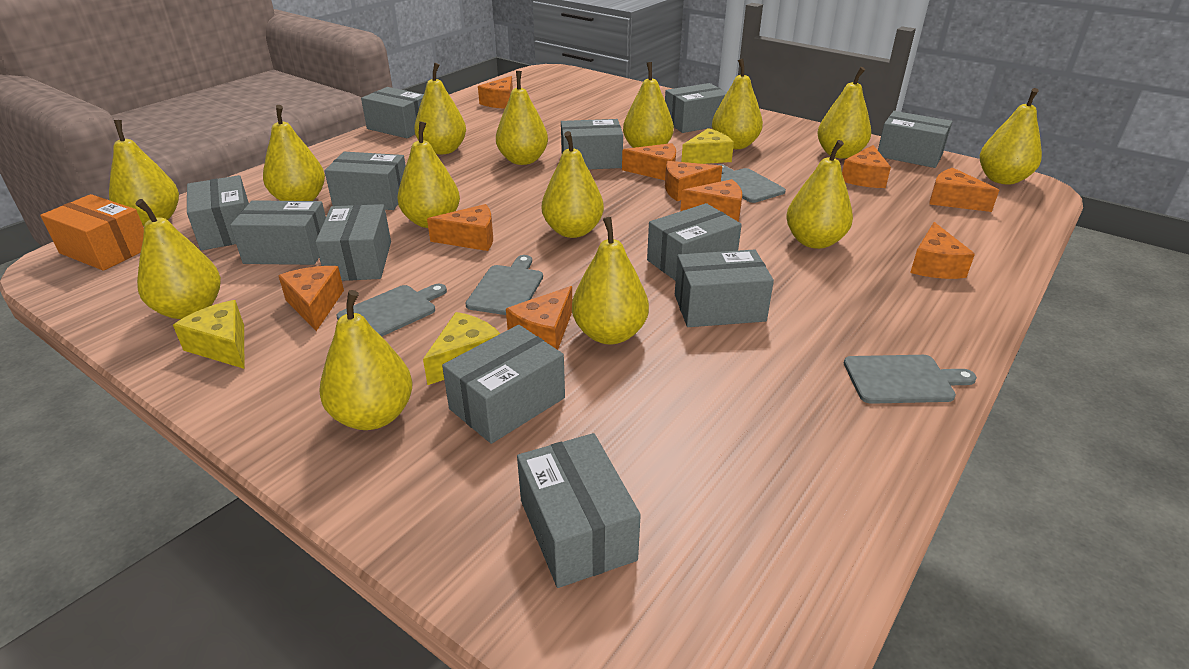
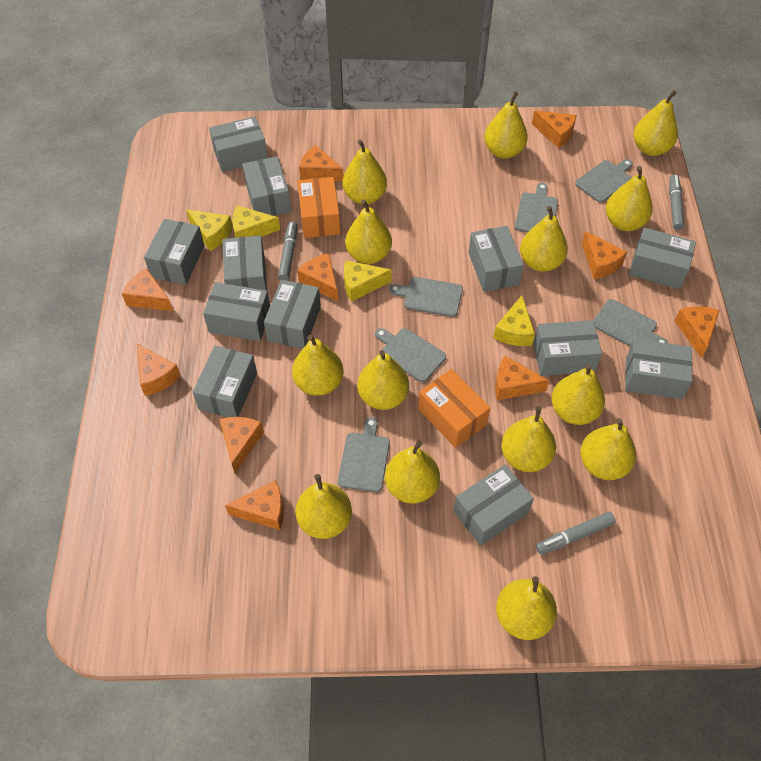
grey cutting board: [336,284,447,337] [465,255,543,315] [717,164,786,203] [844,355,977,404] = 4 -> [338,417,390,492] [375,328,446,382] [389,277,463,317] [515,183,558,232] [575,159,633,203] [593,299,668,347] = 6
grey marker: none = 0 -> [278,221,297,280] [536,512,616,555] [669,174,685,230] = 3
orange box: [40,194,144,271] = 1 -> [297,177,340,238] [418,369,490,448] = 2
yellow cheese: [173,300,245,369] [423,312,500,385] [681,128,734,164] = 3 -> [186,210,233,251] [232,205,280,238] [344,260,392,302] [493,295,535,346] = 4

